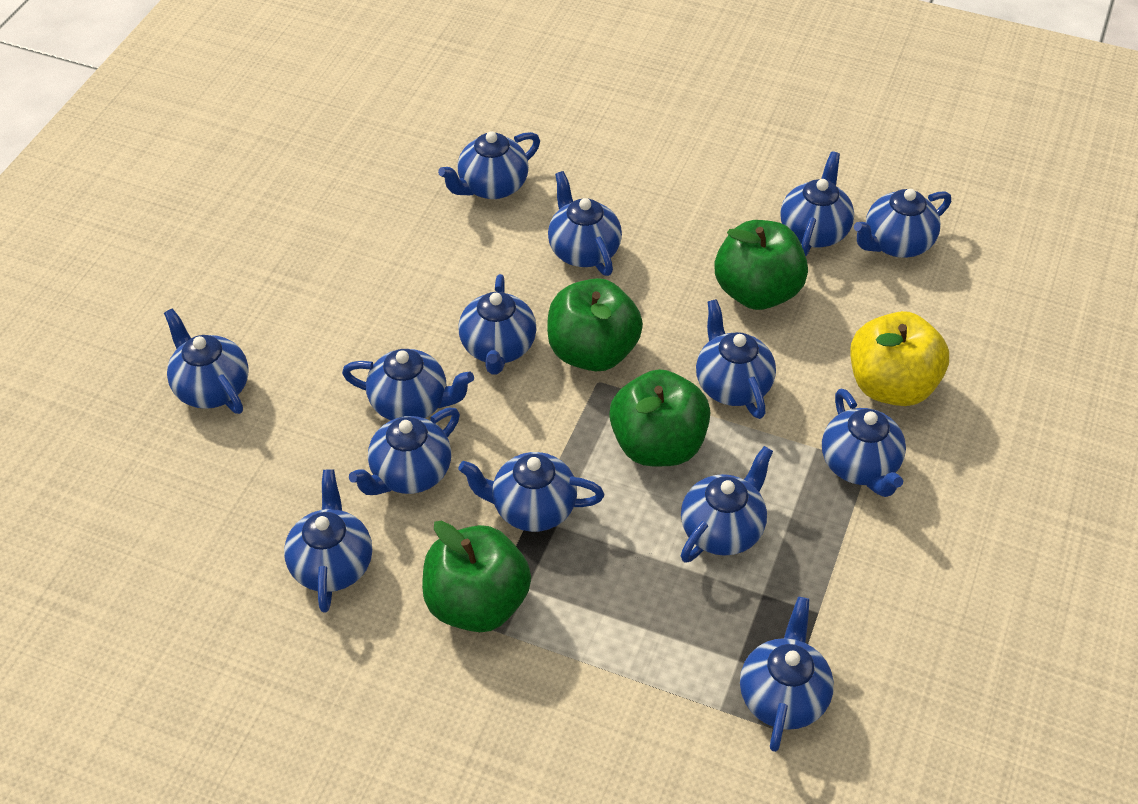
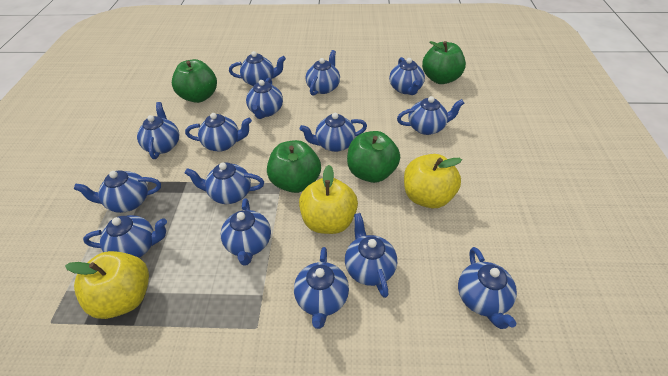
blue teapot: [164,308,249,414] [284,469,372,613] [342,349,474,420] [349,408,460,495] [438,131,540,199] [458,274,536,374] [458,452,604,532] [548,171,622,276] [681,446,773,563] [696,299,776,419] [740,597,834,752] [780,151,854,256] [822,389,906,497] [854,189,951,258] = 14 -> [74,170,161,213] [83,215,167,258] [137,102,179,159] [185,113,252,152] [185,163,264,204] [221,198,271,266] [229,51,286,86] [246,78,283,119] [294,247,349,329] [300,113,367,152] [306,50,340,96] [345,213,397,298] [389,57,425,95] [397,96,464,135] [458,247,517,329] = 15
yellow apple: [850,311,949,406] = 1 -> [65,251,149,319] [299,165,358,234] [404,154,462,208] = 3

